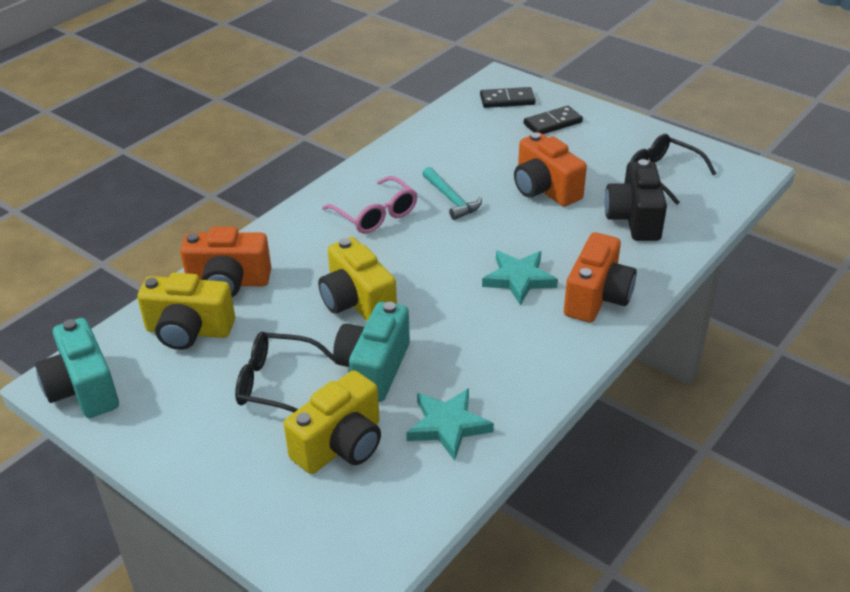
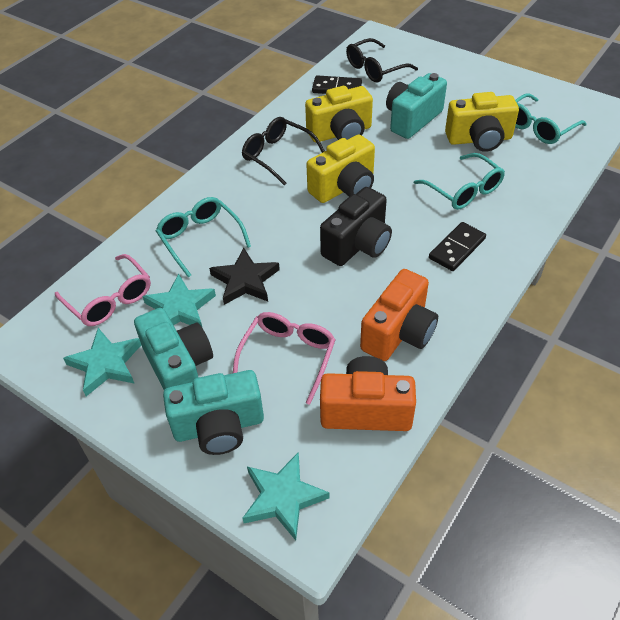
black star: none = 0 -> [209,248,280,305] = 1
orange camera: [180,227,271,297] [514,132,587,207] [564,232,637,323] = 3 -> [320,356,416,431] [360,269,438,361] = 2
pink glasses: [322,176,418,234] = 1 -> [55,254,151,326] [233,312,336,405] = 2
turquoise camera: [35,318,119,418] [333,302,410,402] = 2 -> [134,308,213,390] [163,370,264,455] [386,73,447,139] = 3
turquoise glasses: none = 0 -> [156,197,251,277] [414,153,505,210] [515,93,587,144] = 3
turquoise hammer: [422,167,482,220] = 1 -> none = 0
turquoise star: [406,388,494,461] [482,251,558,305] = 2 -> [63,328,141,396] [142,274,216,327] [243,452,330,540] = 3

